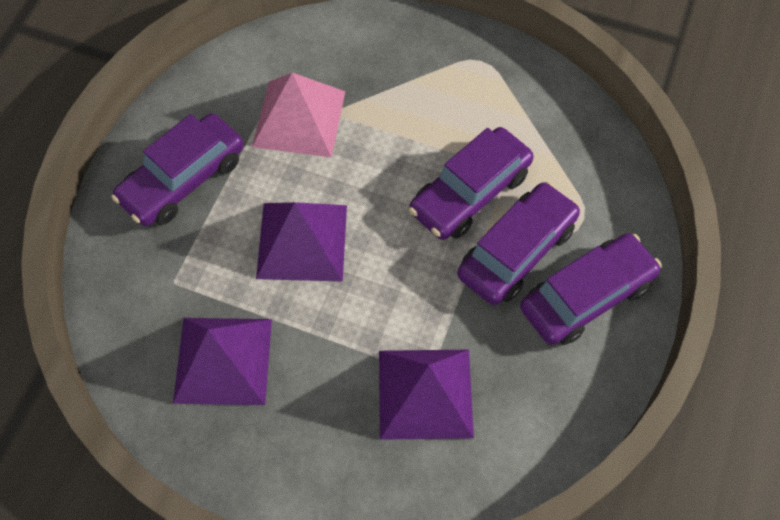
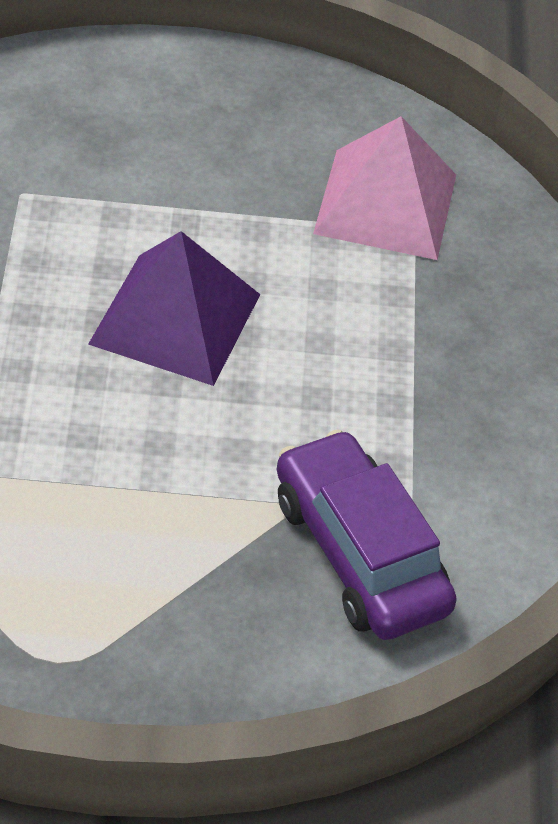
purple car: [111,113,244,226] [409,127,534,240] [457,182,580,305] [520,233,662,345] = 4 -> [277,429,457,640] = 1
purple pyramid: [173,318,272,405] [256,202,347,282] [379,349,474,440] = 3 -> [88,231,260,386] = 1

